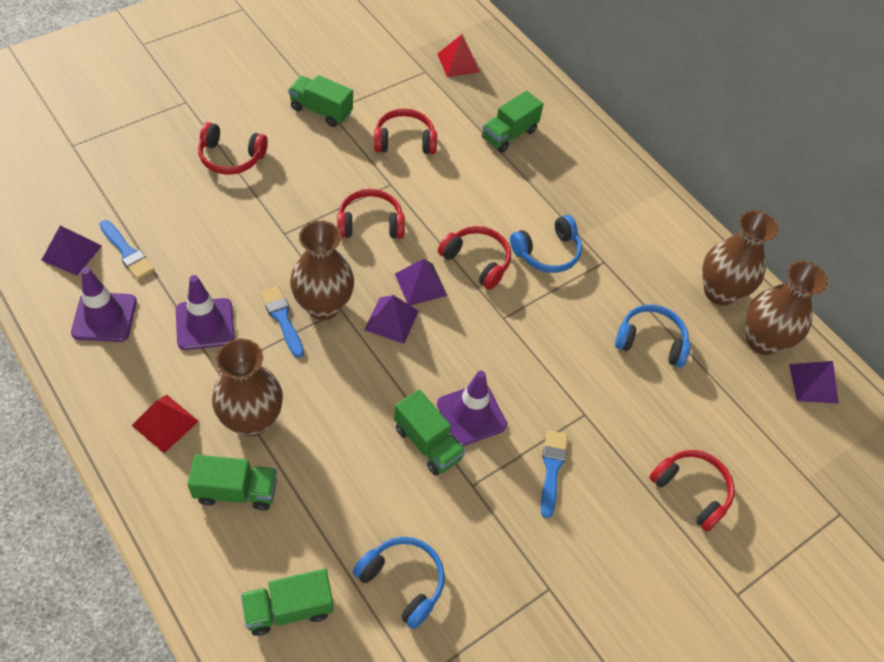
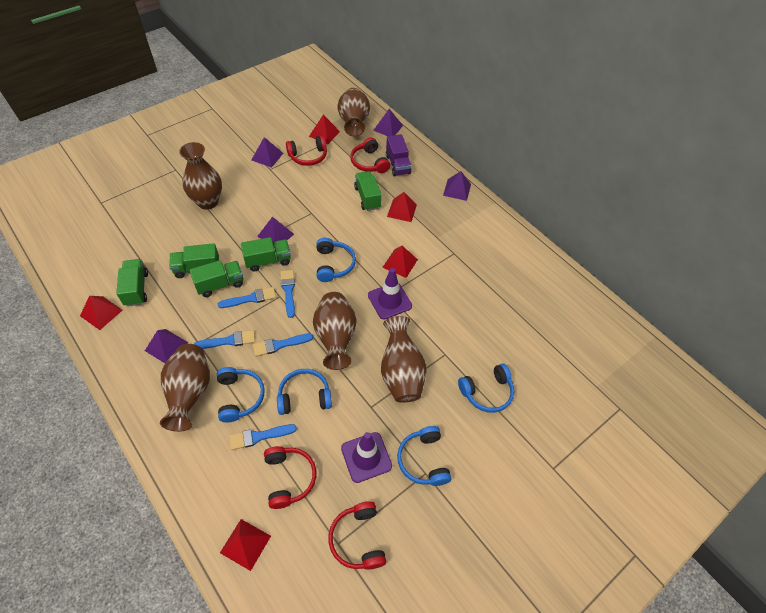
blue brush: [99,220,155,280] [260,286,304,358] [541,430,568,518] = 3 -> [194,330,255,349] [218,287,276,308] [229,424,297,450] [253,334,313,357] [280,270,295,318] = 5
blue headphones: [353,537,445,629] [510,215,582,273] [615,305,690,367] = 3 -> [217,367,265,422] [277,369,332,415] [316,238,356,282] [397,426,451,486] [458,364,515,413] = 5
brown vase: [212,339,283,437] [290,220,354,320] [702,210,779,306] [746,261,828,355] = 4 -> [160,344,210,432] [179,142,222,210] [313,292,356,370] [338,88,370,137] [381,316,426,403] = 5
purple pyramid: [41,225,102,276] [364,295,419,344] [395,259,447,306] [789,361,839,403] = 4 -> [145,329,188,363] [252,137,283,168] [257,217,294,249] [373,109,403,136] [443,171,471,201] = 5
purple traffic cone: [71,267,137,342] [176,275,235,350] [437,371,507,446] = 3 -> [341,432,392,483] [368,268,412,319] = 2
purple truck: none = 0 -> [386,134,411,176] = 1
red headphones: [198,122,268,175] [337,189,405,238] [374,109,437,154] [438,226,511,290] [649,450,734,532] = 5 -> [264,446,316,509] [286,136,327,166] [328,501,386,570] [350,137,390,173] = 4
red pyramid: [132,395,199,453] [438,34,480,77] = 2 -> [80,296,123,330] [220,519,271,571] [309,114,340,144] [382,246,418,278] [387,192,417,222] = 5

